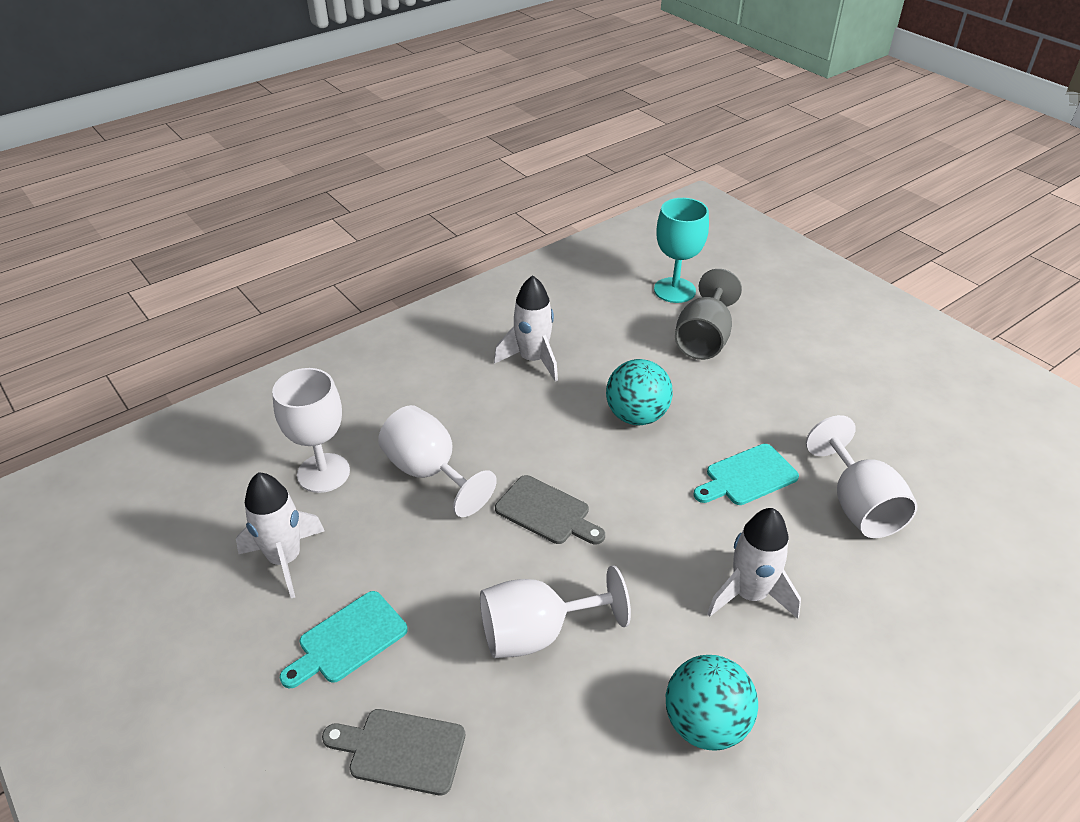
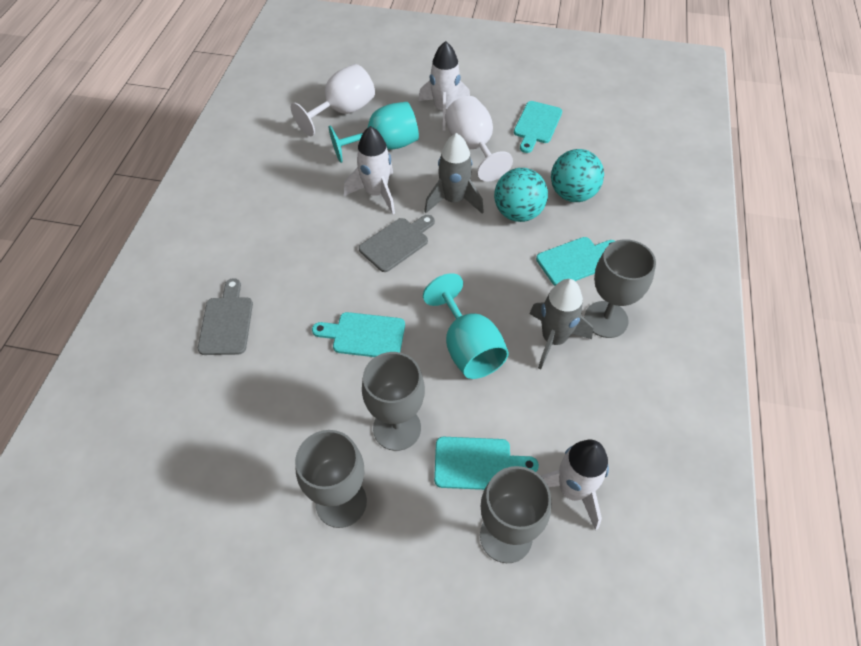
grey goblet: [675,269,742,360] = 1 -> [295,430,367,528] [362,352,425,451] [480,466,551,563] [584,239,656,338] = 4
grey rocket: none = 0 -> [424,133,484,213] [529,279,593,369] = 2
turquoise cutting board: [280,591,408,688] [694,444,799,505] = 2 -> [312,312,405,357] [434,437,539,490] [514,101,562,153] [536,237,615,286] = 4
turquoise goblet: [654,198,709,303] = 1 -> [329,102,419,163] [423,273,509,379] = 2
white goblet: [272,368,350,493] [378,405,497,517] [480,565,631,658] [806,415,918,538] = 4 -> [290,64,375,136] [445,96,513,181] = 2

